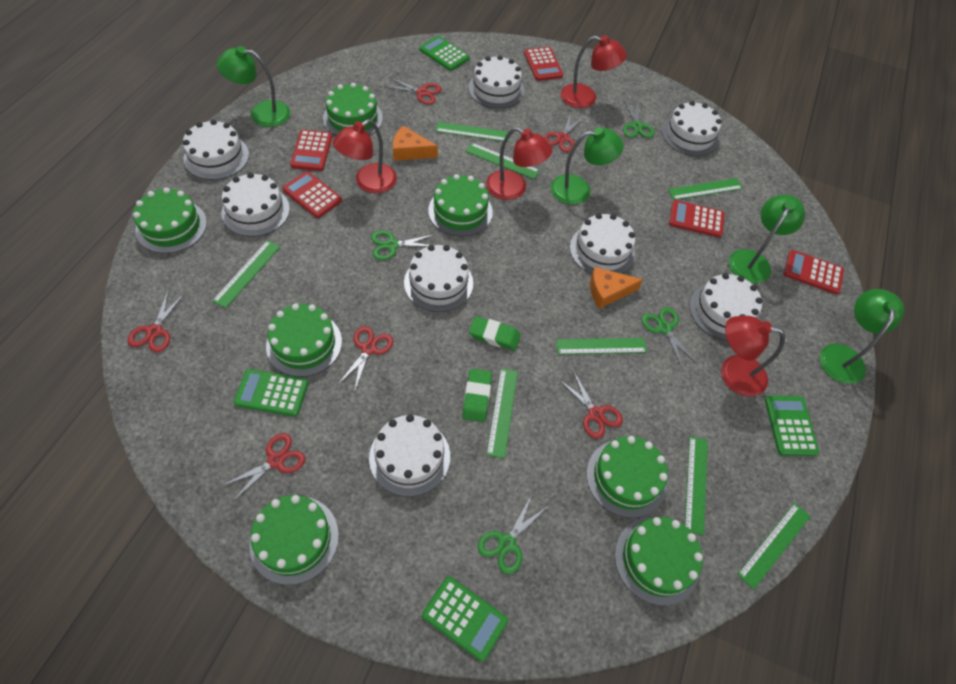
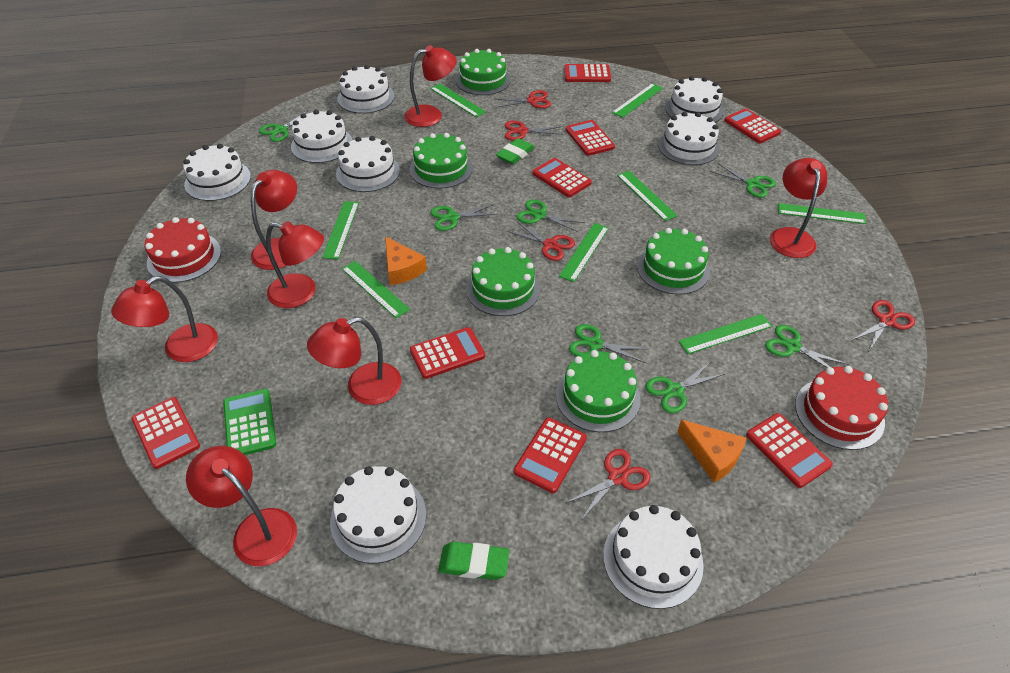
green cake: [133,187,207,253] [249,495,339,585] [266,303,342,377] [323,83,383,136] [428,174,493,236] [587,436,668,518] [615,517,703,606] = 7 -> [410,133,473,189] [456,49,511,95] [466,247,540,316] [556,350,641,432] [637,228,710,295] = 5
green calculator: [234,369,309,417] [419,36,470,71] [422,576,508,662] [765,396,819,456] = 4 -> [223,389,276,455] = 1
green lamp: [217,46,290,127] [551,127,624,205] [729,195,805,283] [820,289,904,384] = 4 -> none = 0
green scissors: [371,230,436,260] [478,496,547,574] [623,101,655,138] [642,307,698,369] = 4 -> [259,110,308,142] [431,204,498,231] [517,200,585,232] [569,324,649,363] [645,361,725,413] [710,163,776,198] [765,325,849,368] = 7
red cake: none = 0 -> [145,217,221,283] [795,366,888,450] = 2
red calculator: [282,171,342,218] [290,130,332,171] [524,47,563,81] [669,200,725,238] [784,250,844,294] = 5 -> [131,397,200,469] [410,327,485,379] [514,418,587,493] [532,158,592,197] [564,64,611,82] [566,120,615,156] [724,108,781,143] [746,413,833,488] = 8
red lamp: [333,119,397,193] [486,127,553,200] [560,35,627,108] [721,316,785,397] = 4 -> [111,276,218,362] [186,446,297,566] [251,170,297,270] [266,221,324,308] [307,317,401,405] [404,45,456,127] [770,158,827,258] = 7
red scissors: [127,291,185,352] [222,433,305,502] [337,326,393,393] [384,77,442,105] [544,114,584,152] [558,370,623,439] = 6 -> [496,90,551,109] [505,121,563,141] [507,222,575,261] [566,449,651,520] [852,300,915,351] = 5

